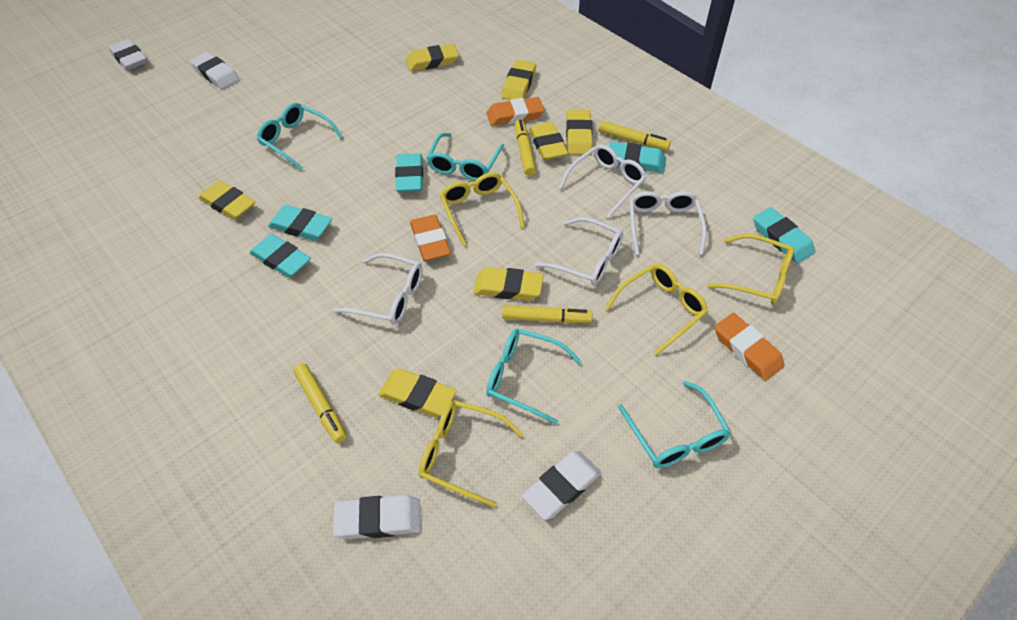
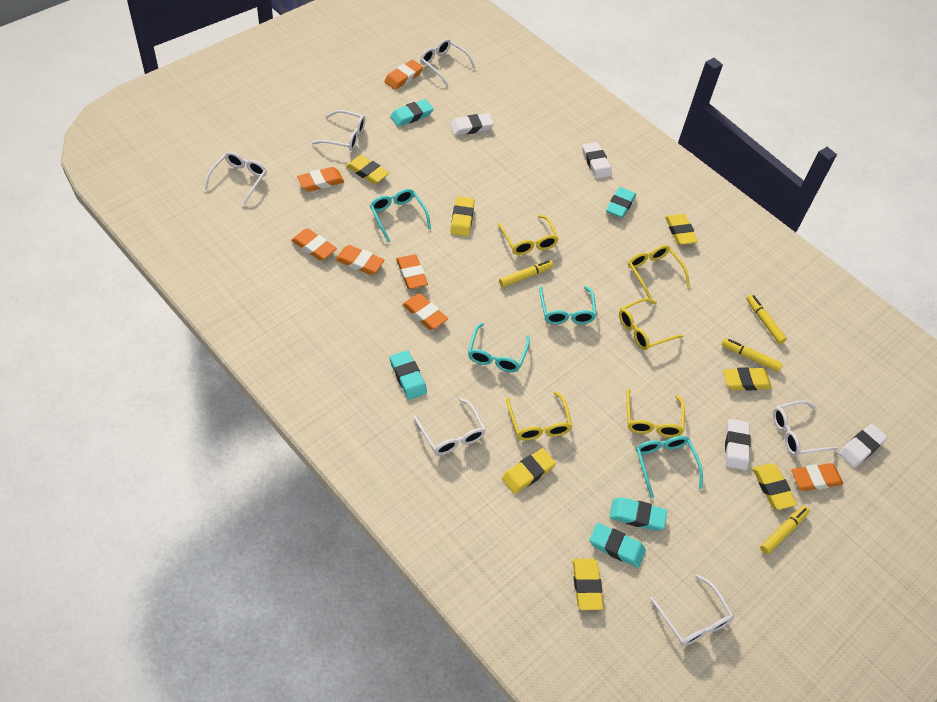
orange eraser: [410,215,451,261] [486,97,544,126] [715,313,784,381] = 3 -> [291,228,337,261] [297,167,344,192] [335,245,384,275] [384,60,423,90] [396,254,428,289] [402,294,448,330] [792,463,843,491] = 7
white glasses: [333,253,423,325] [535,217,623,286] [559,144,647,218] [629,191,706,255] = 4 -> [204,152,267,206] [311,110,365,151] [414,398,486,455] [420,39,476,85] [650,574,734,646] [773,400,838,456] = 6
yellow glasses: [419,400,523,507] [440,172,525,246] [605,264,708,356] [707,234,794,304] = 4 -> [498,215,559,255] [506,391,572,441] [619,298,683,350] [626,389,685,437] [628,245,690,299] = 5

